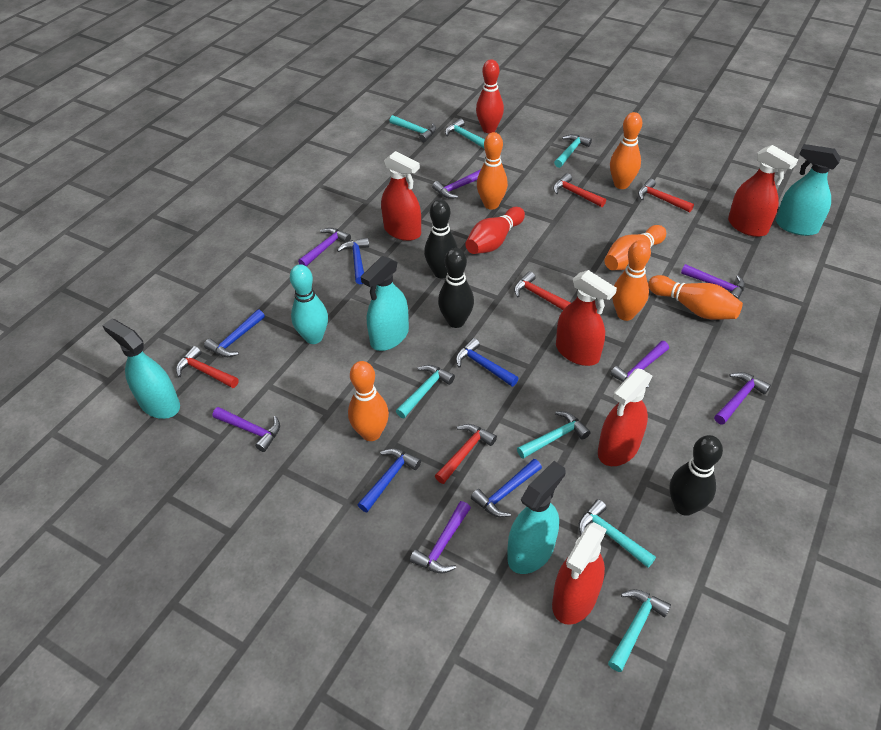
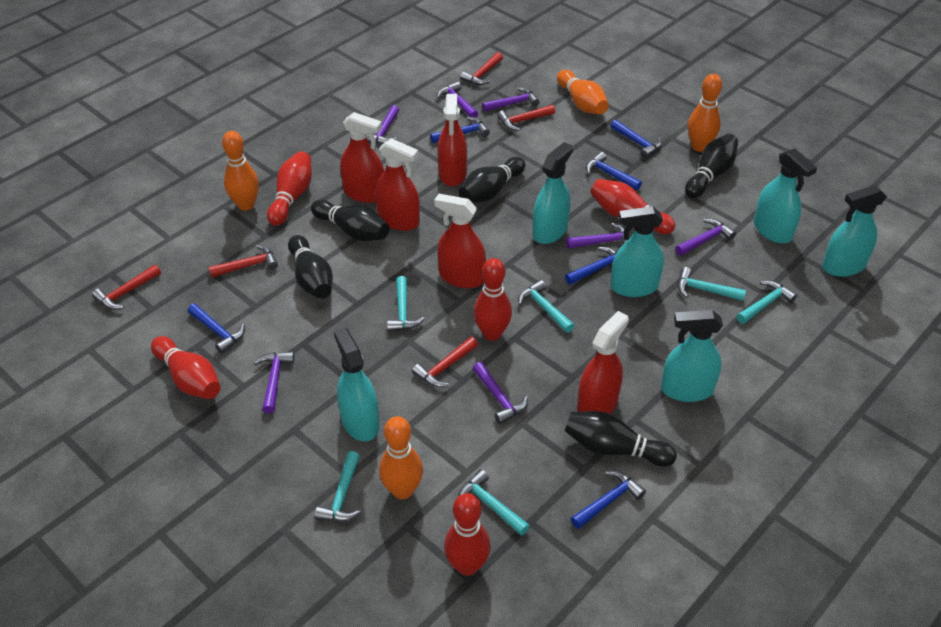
black bowling pin: [424,199,458,278] [438,248,474,328] [669,435,723,516] = 3 -> [288,235,333,299] [311,199,389,241] [459,157,525,203] [565,411,677,467] [685,134,738,198] = 5
blue hammer: [204,309,265,357] [337,238,369,284] [358,448,421,512] [456,338,519,387] [471,459,542,517] = 5 -> [188,304,245,354] [430,117,490,143] [565,247,618,285] [571,471,646,529] [586,152,642,190] [610,120,662,158] = 6
orange bowling pin: [348,361,389,441] [477,132,508,210] [604,225,666,270] [610,112,642,189] [612,240,651,321] [648,275,743,320] = 6 -> [222,131,259,211] [379,416,423,499] [557,70,609,114] [688,74,722,152] = 4
red bowling pin: [465,207,525,254] [476,59,504,133] = 2 -> [151,336,221,399] [267,151,312,226] [444,493,491,576] [474,258,512,340] [590,179,675,234] = 5
turquoise bowling pin: [290,264,328,344] = 1 -> none = 0
turquoise hammer: [390,115,436,142] [396,365,455,418] [445,119,485,148] [517,411,591,459] [554,134,592,168] [578,499,656,568] [608,589,671,672] = 7 -> [315,451,361,522] [387,276,425,332] [458,469,530,536] [518,280,575,333] [678,267,746,301] [737,280,797,324] = 6
turquoise spray bottle: [102,319,180,419] [361,256,409,351] [507,461,566,574] [776,144,841,236] = 4 -> [334,327,379,441] [533,142,573,244] [611,206,664,297] [661,310,723,402] [754,148,817,244] [822,185,887,277] = 6

